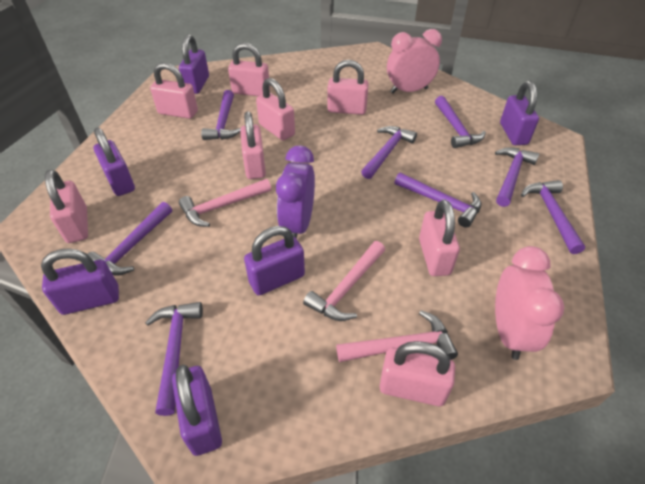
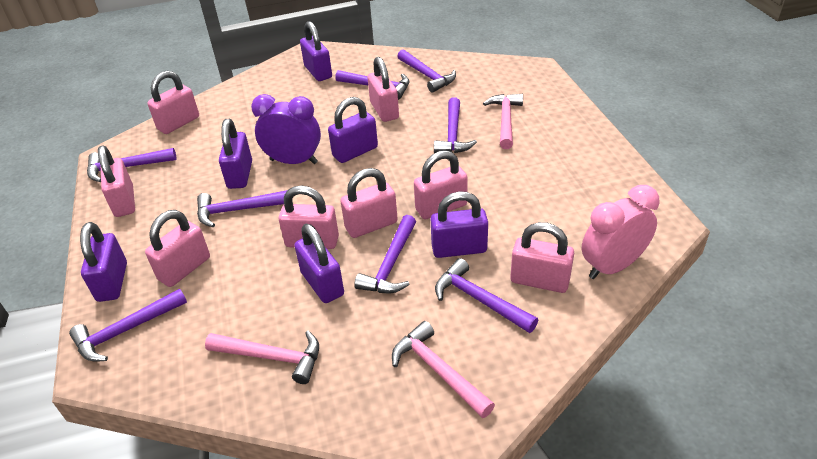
pink clock: [387,29,442,93] [495,246,564,360] = 2 -> [582,185,659,279] = 1

